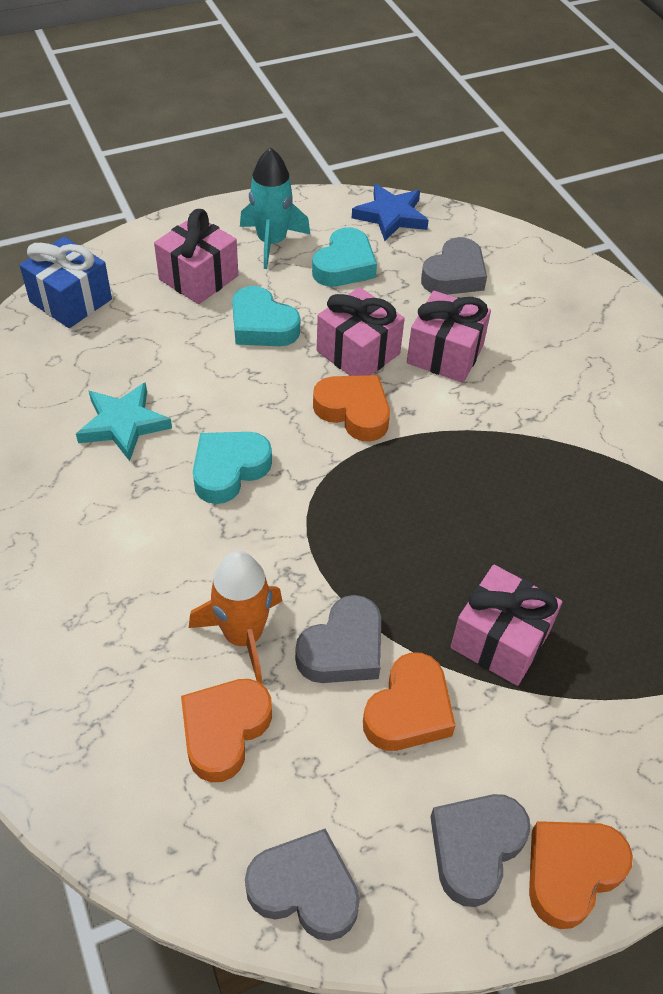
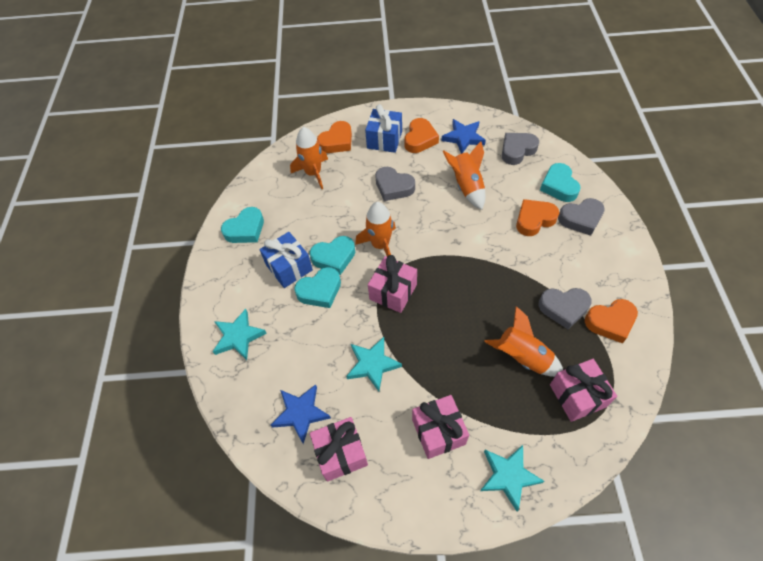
blue gift: [20,236,112,328] = 1 -> [260,232,313,288] [365,104,402,153] = 2
blue star: [352,184,429,241] = 1 -> [271,384,331,444] [441,119,486,154] = 2
orange rocket: [189,551,283,684] = 1 -> [290,127,328,189] [355,202,396,257] [443,141,485,210] [484,306,563,377] = 4
turquoise heart: [193,432,272,504] [232,286,300,346] [312,227,377,287] = 3 -> [221,207,264,243] [294,267,341,308] [310,236,355,275] [540,163,581,202] = 4
turquoise rocket: [240,147,310,269] = 1 -> none = 0
turquoise star: [76,382,172,461] = 1 -> [213,309,267,360] [346,337,402,391] [480,445,544,511] = 3

